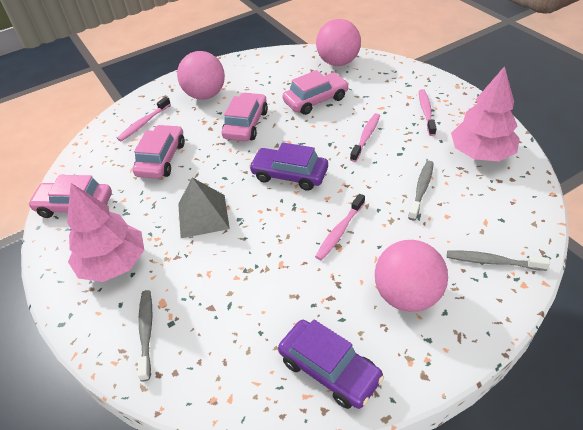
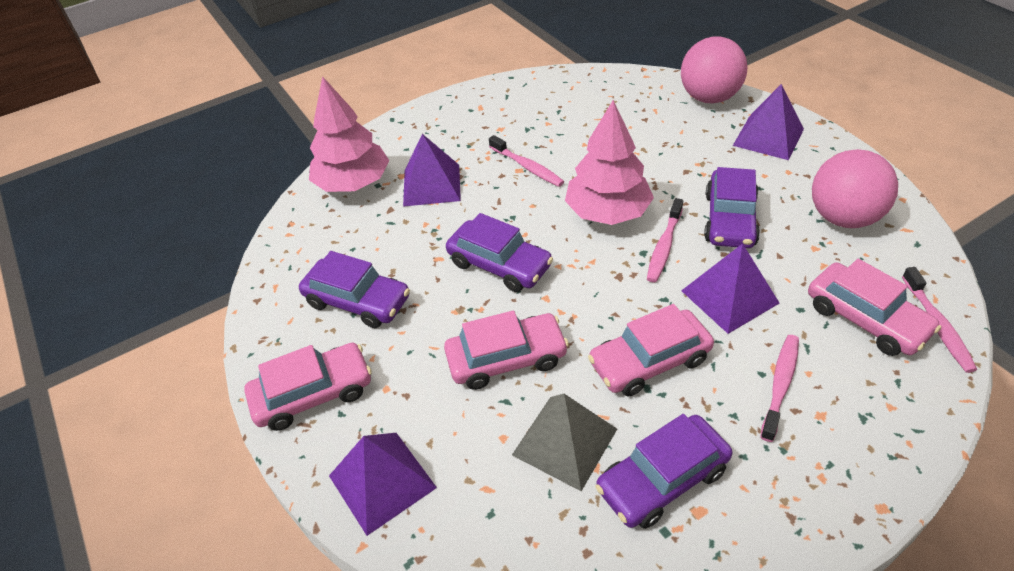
grey toothbrush: [138,290,152,381] [408,161,434,221] [447,251,550,271] = 3 -> none = 0
pink ball: [177,51,225,100] [316,19,361,66] [375,240,448,312] = 3 -> [681,37,748,103] [812,149,898,228] = 2
purple car: [249,142,328,191] [278,319,384,409] = 2 -> [299,251,410,328] [446,213,553,292] [595,414,732,529] [704,167,760,248] = 4
purple pyramid: none = 0 -> [329,433,437,536] [403,134,461,207] [681,243,779,334] [733,84,804,160] = 4

